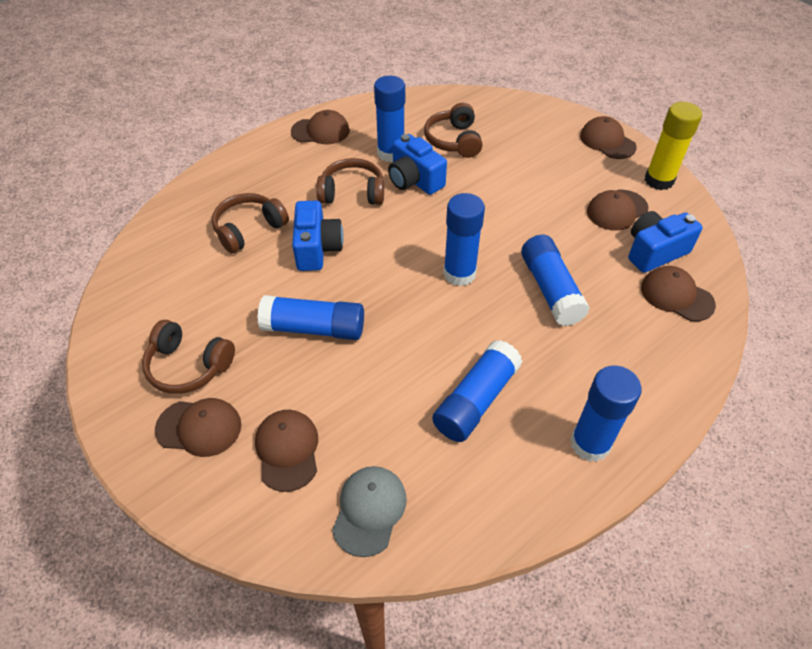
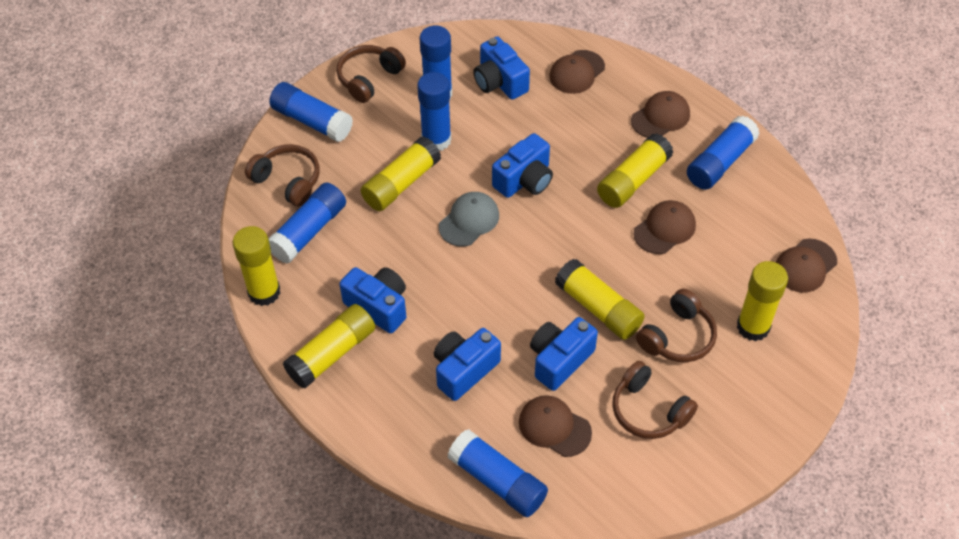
blue camera: [292,200,344,271] [388,134,447,195] [628,211,703,273] = 3 -> [339,267,406,333] [434,328,501,401] [473,36,530,100] [492,133,553,198] [530,317,598,391] = 5
brown cap: [155,398,241,457] [255,410,318,492] [291,110,350,144] [580,116,637,159] [587,190,649,231] [641,266,716,321] = 6 -> [519,395,592,457] [549,50,605,94] [631,91,690,138] [634,200,696,254] [776,239,837,293] = 5
yellow glue stick: [645,102,702,190] = 1 -> [233,226,280,306] [283,304,375,388] [361,137,441,211] [555,259,645,340] [597,133,673,208] [737,261,788,341] = 6

